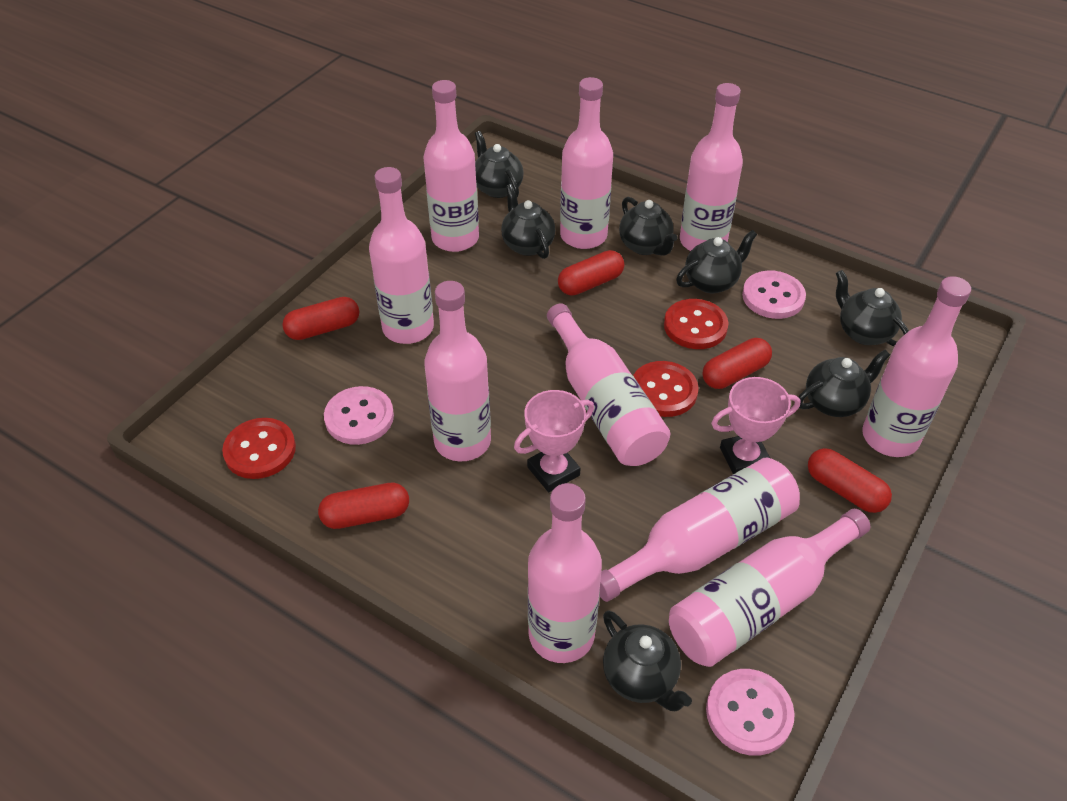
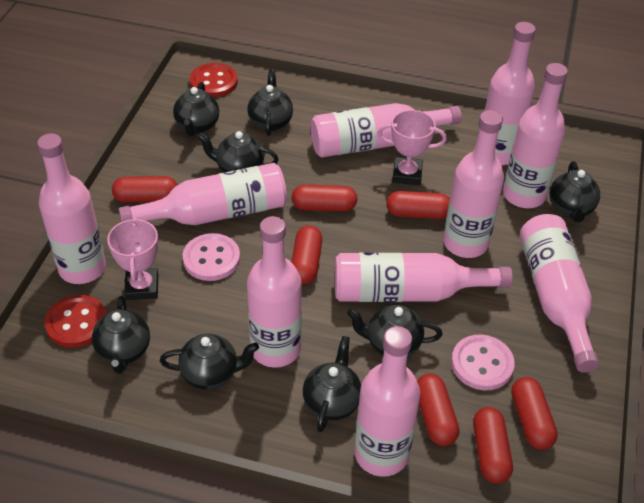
black teapot: [475,131,524,198] [501,184,555,259] [603,610,692,711] [619,197,678,256] [676,230,757,293] [798,350,890,417] [836,270,909,346] = 7 -> [92,296,150,374] [160,334,259,390] [173,82,219,136] [197,131,279,172] [247,69,293,136] [303,336,361,432] [347,305,442,357] [550,161,600,222] = 8
pink button: [324,386,394,445] [706,669,795,756] [742,271,806,319] = 3 -> [183,233,240,281] [451,334,515,390] = 2
red button: [222,418,296,479] [633,361,699,417] [664,299,728,349] = 3 -> [45,295,107,348] [190,63,238,98] = 2
red capsule: [282,297,359,340] [318,483,409,529] [558,250,624,296] [702,338,772,389] [808,448,892,513] = 5 -> [112,176,177,202] [291,226,322,284] [292,185,357,211] [386,191,450,219] [417,374,459,446] [473,407,513,484] [511,377,558,450] = 7

